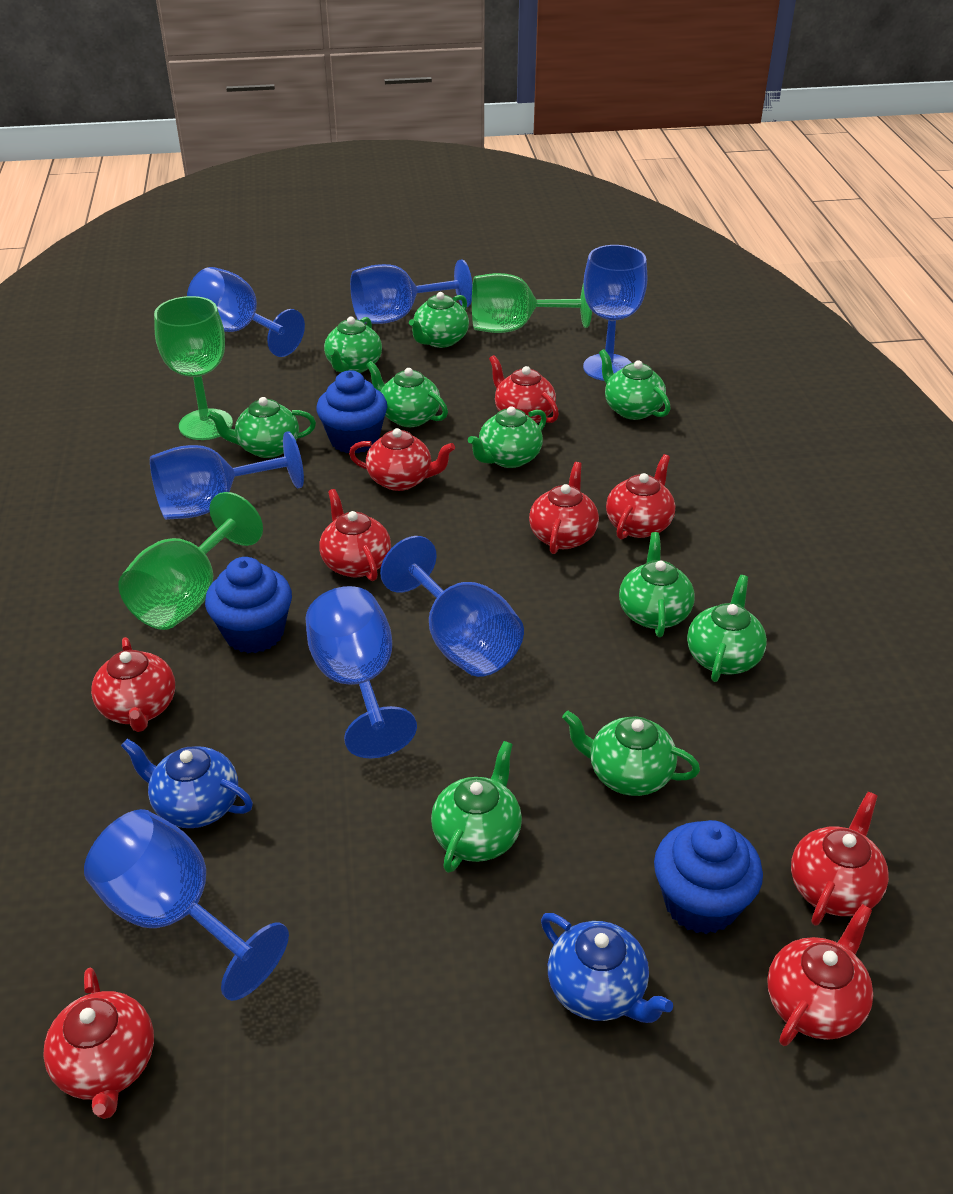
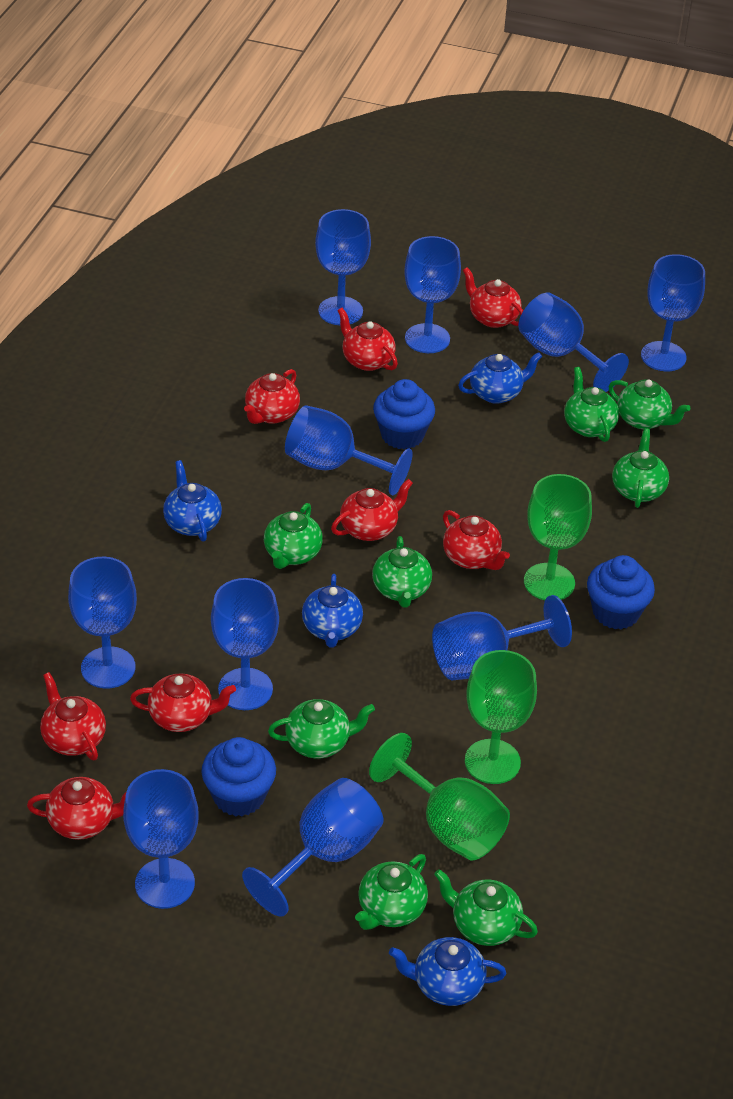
blue goblet: [84,809,289,1001] [150,431,304,520] [187,267,305,357] [306,586,417,758] [350,259,472,324] [380,536,524,677] [583,245,648,381] = 7 -> [68,557,137,689] [123,769,199,909] [211,578,279,710] [242,778,383,917] [285,405,412,495] [315,209,371,325] [404,236,461,353] [432,595,572,681] [518,293,629,392] [641,254,705,371] = 10
blue teapot: [121,739,253,828] [541,913,673,1023] = 2 -> [163,460,222,542] [302,574,363,648] [389,937,506,1006] [458,352,542,404] = 4
green teapot: [207,397,316,458] [324,317,382,373] [366,361,448,427] [409,292,469,348] [431,741,522,873] [468,406,547,468] [562,711,700,796] [599,349,671,420] [619,532,695,637] [687,575,767,682] = 10 -> [264,503,323,569] [268,699,375,758] [355,854,428,930] [372,536,432,608] [434,869,538,946] [564,367,619,442] [608,379,690,429] [612,428,669,508] = 8
red teapot: [43,968,154,1119] [91,637,175,732] [319,489,391,581] [349,428,455,491] [489,355,559,423] [529,462,599,554] [606,454,675,540] [767,904,873,1046] [791,792,889,926] = 9 -> [27,777,126,840] [40,672,106,760] [130,674,236,732] [244,369,300,424] [331,479,413,541] [337,308,398,371] [443,510,510,570] [463,267,523,328] = 8

